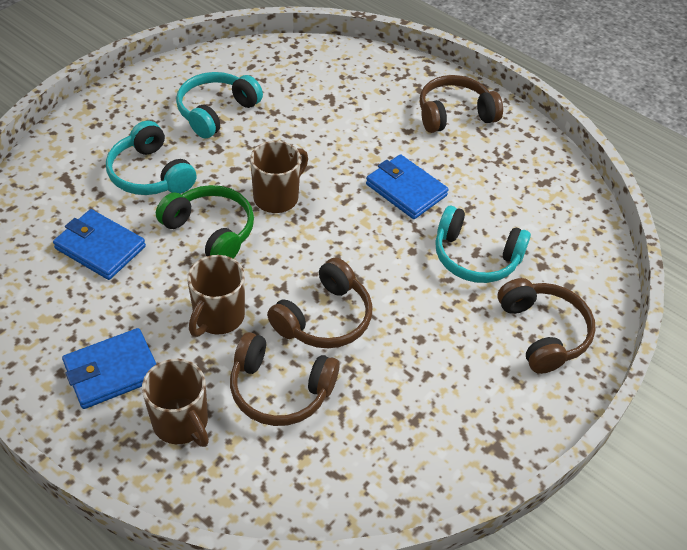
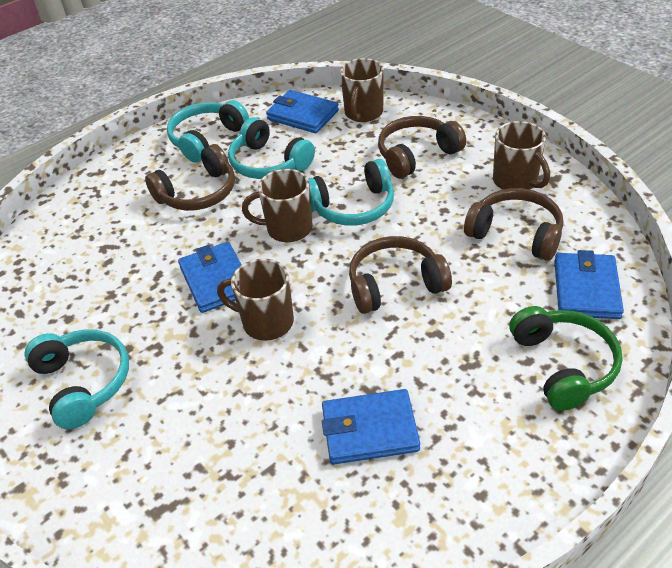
blue wallet: [53,209,146,280] [62,328,156,409] [366,154,449,219] = 3 -> [178,242,242,313] [266,90,339,133] [322,389,420,465] [554,250,624,319] = 4
brown mug: [142,359,209,447] [187,255,245,337] [250,141,308,213] = 3 -> [217,259,294,341] [242,169,313,242] [340,58,384,122] [493,121,550,190] = 4
turquoise headphones: [106,121,197,195] [176,72,263,139] [435,206,531,283] = 3 -> [24,329,129,429] [167,100,249,163] [228,117,315,179] [308,159,394,226] = 4

